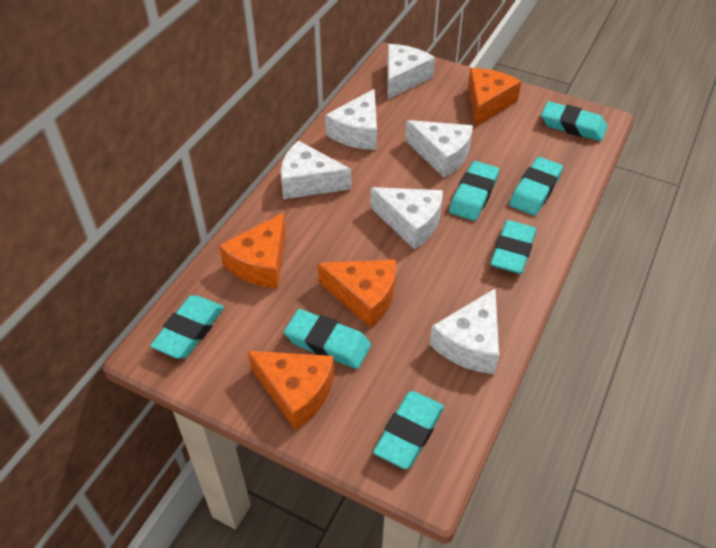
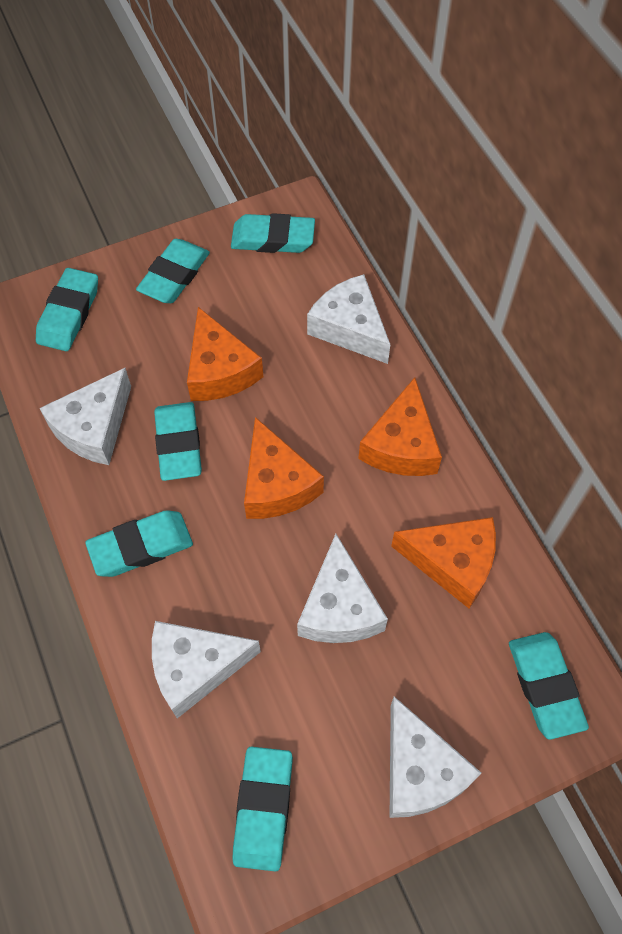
white cheese: [281,140,351,199] [325,89,377,150] [370,187,443,250] [387,44,435,99] [405,120,473,177] [430,289,499,374] = 6 -> [39,368,131,465] [152,621,261,718] [297,534,388,643] [307,274,390,364] [390,697,481,818] = 5

